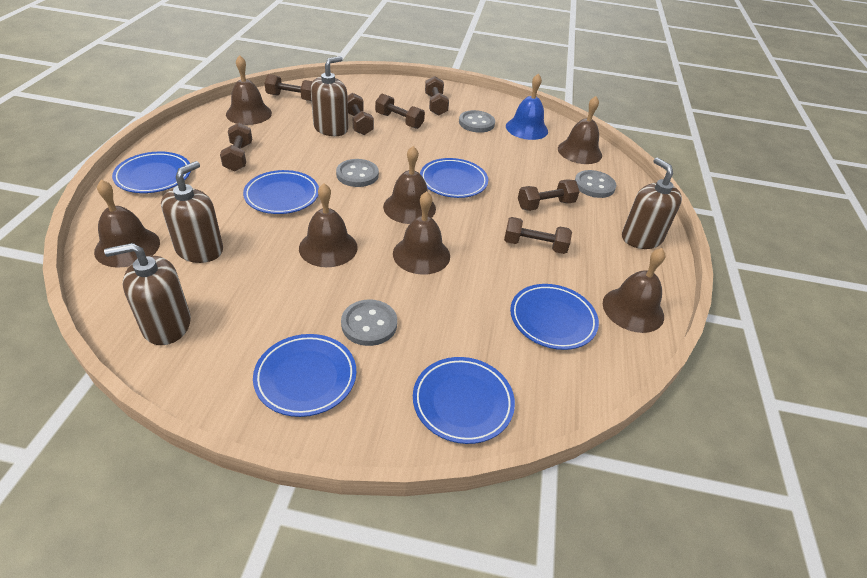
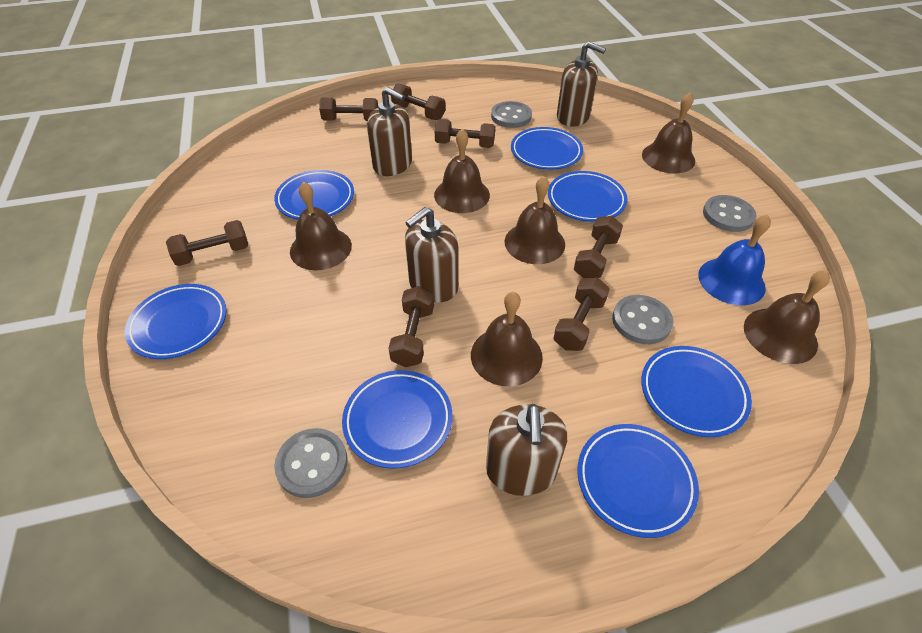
blue plate: [112,152,191,193] [243,170,319,214] [253,334,356,417] [413,357,515,444] [420,158,488,198] [510,284,599,350] = 6 -> [125,284,227,359] [274,170,354,220] [342,370,452,469] [511,127,583,170] [548,171,627,222] [577,424,699,538] [641,346,752,437] = 7
brown bell: [94,180,160,267] [226,55,272,125] [299,183,358,267] [383,146,436,224] [393,191,450,275] [558,96,602,164] [603,248,665,333] = 7 -> [290,182,352,270] [434,129,490,213] [471,292,543,386] [505,176,565,264] [642,93,695,174] [744,270,830,364] = 6

